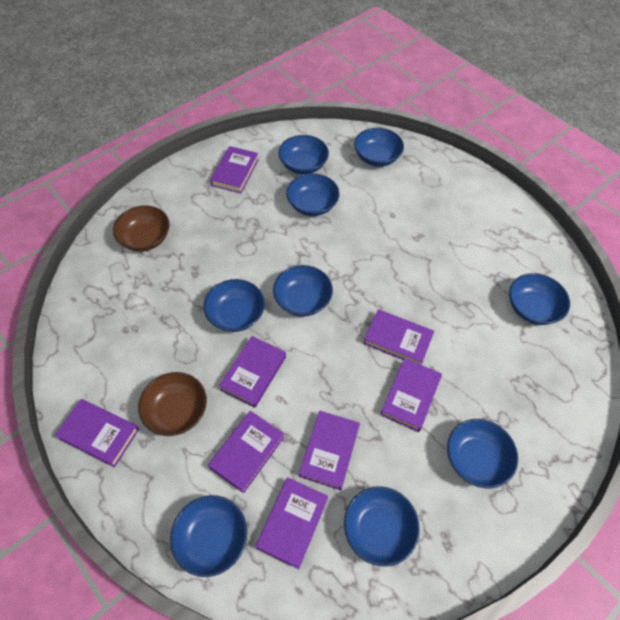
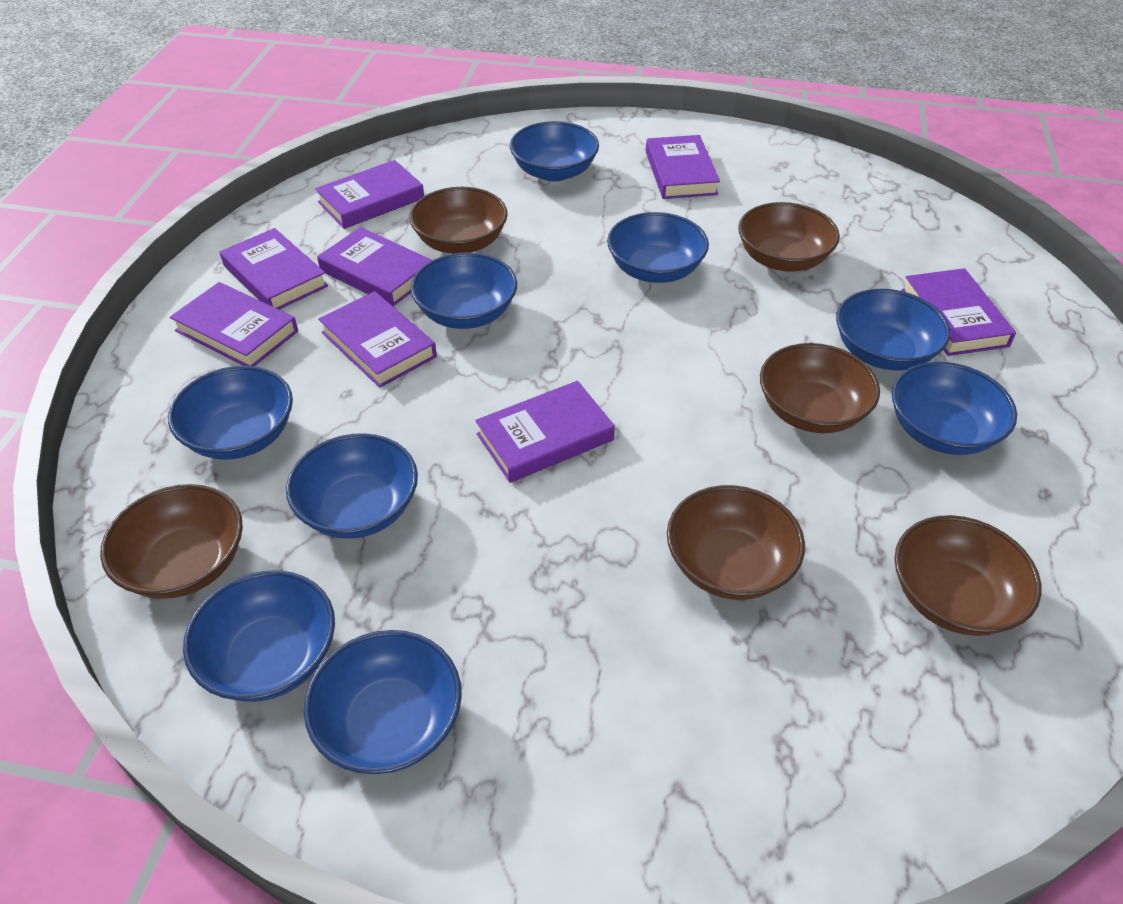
brown bowl: [113,206,170,251] [138,372,207,436] = 2 -> [100,484,243,599] [409,187,508,254] [667,485,805,600] [738,202,840,272] [760,343,880,433] [894,515,1041,636] = 6

